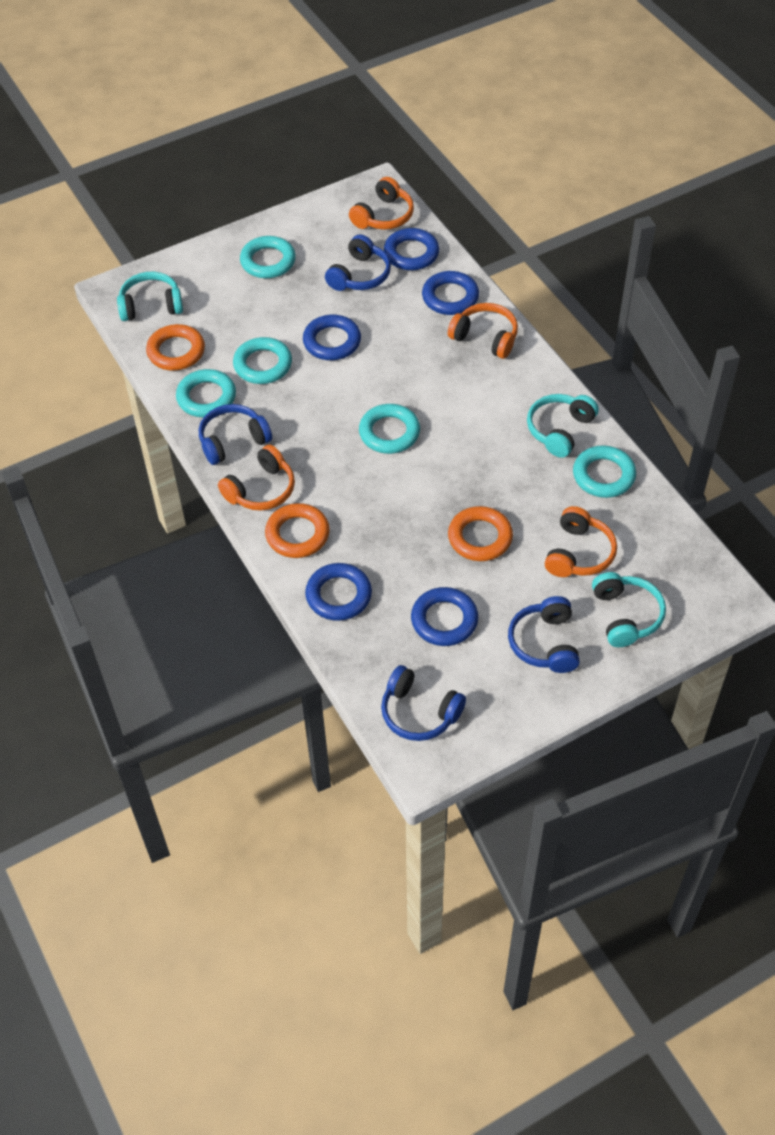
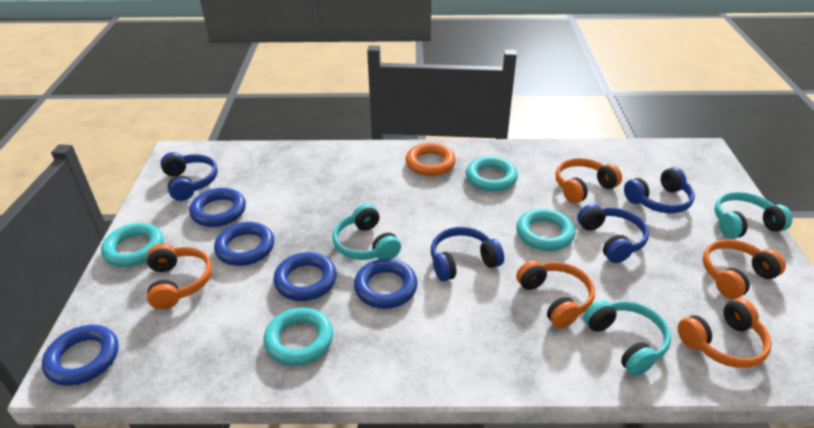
orange headphones: [218,445,295,511] [349,177,414,230] [448,303,518,359] [545,506,617,577] = 4 -> [147,244,212,310] [516,260,595,328] [555,158,622,203] [678,298,772,368] [703,239,786,299] = 5
orange ring: [146,324,205,371] [265,503,330,558] [448,506,513,561] = 3 -> [405,143,456,176] = 1
turquoise ring: [176,369,236,417] [233,337,292,384] [240,236,296,278] [359,404,420,454] [573,446,636,498] = 5 -> [101,223,164,267] [263,308,333,366] [466,156,518,192] [516,208,575,251] = 4

